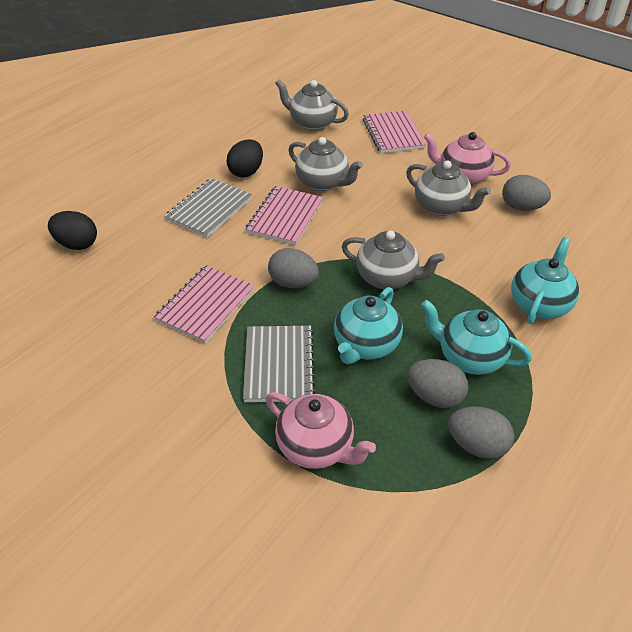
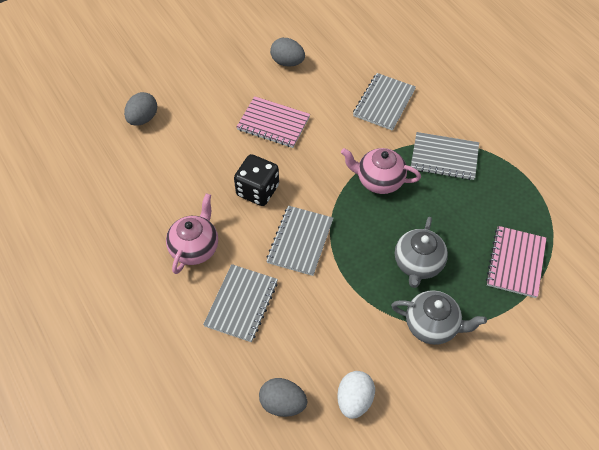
black dice: none = 0 -> [234,154,279,206] = 1
black egg: [48,211,97,250] [227,139,263,178] = 2 -> none = 0
grey egg: [268,248,319,288] [407,359,468,408] [448,407,514,459] [502,175,551,211] = 4 -> [124,92,157,126] [259,378,307,417] [270,38,305,66] = 3
grey notebook: [165,178,252,238] [243,326,315,402] = 2 -> [203,264,278,342] [266,206,333,276] [353,73,416,131] [411,132,479,180] = 4
grey teapot: [275,79,349,131] [288,137,363,191] [342,230,445,289] [406,160,491,216] = 4 -> [391,290,487,345] [395,217,448,288] = 2
pink notebook: [154,265,255,344] [245,186,323,245] [363,110,426,153] = 3 -> [236,96,310,148] [486,226,546,298] = 2
turquoise teapot: [334,287,403,364] [421,300,532,375] [511,237,579,324] = 3 -> none = 0
white egg: none = 0 -> [337,371,375,419] = 1

